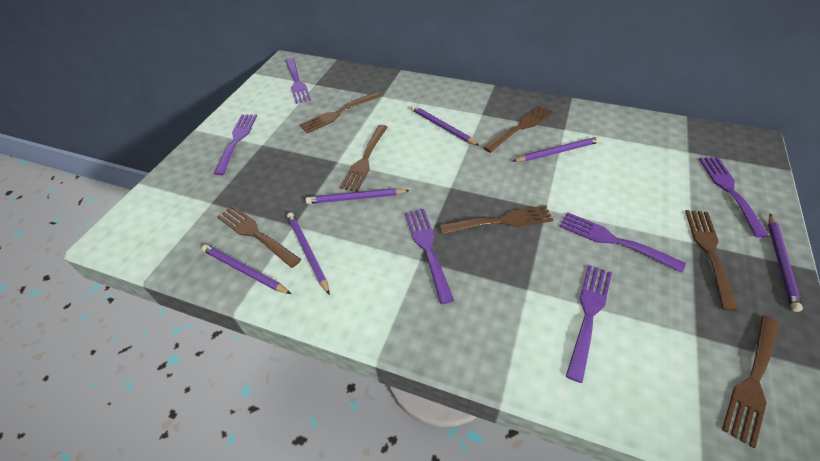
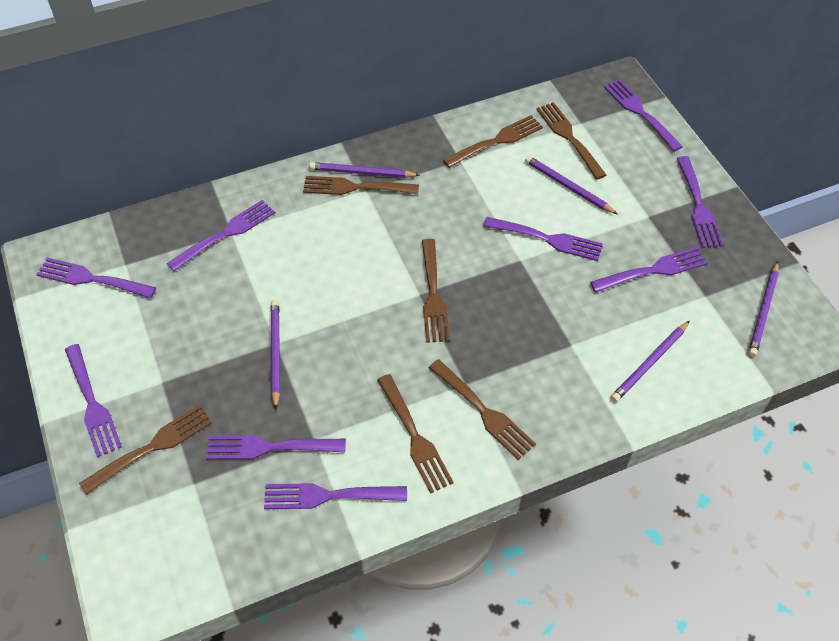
purple fork: [214,114,257,175] [286,58,311,104] [405,209,454,304] [559,212,686,272] [566,265,612,383] [699,157,769,238] = 6 -> [36,258,156,298] [65,344,122,458] [167,200,275,271] [206,435,346,460] [264,483,407,509] [483,217,603,261] [590,247,708,293] [604,79,683,152] [677,156,724,248] = 9
purple pencil: [202,244,291,294] [287,212,330,295] [305,188,410,204] [411,105,479,146] [512,136,601,162] [768,214,803,312] = 6 -> [271,300,280,409] [309,162,420,178] [525,156,617,214] [611,321,690,402] [748,261,779,357] = 5

